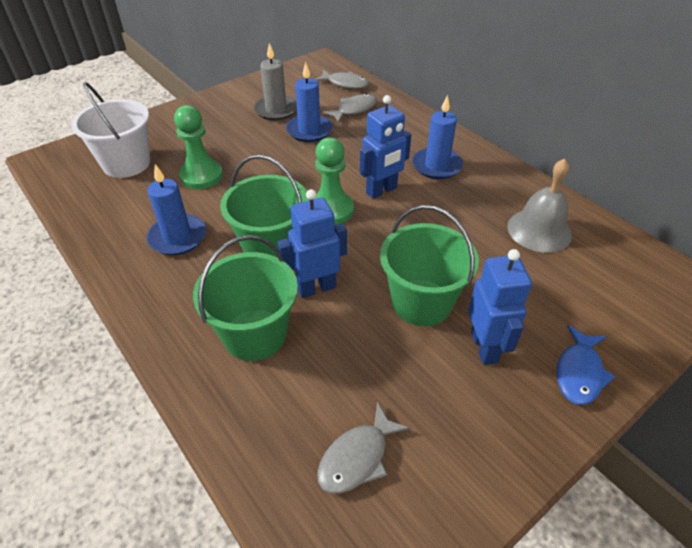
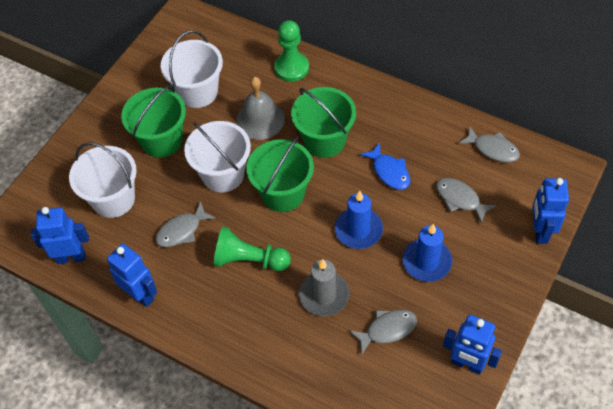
blue candle: [146,164,206,255] [286,62,333,142] [412,95,463,179] = 3 -> [335,191,383,249] [402,224,452,282] = 2
blue robot: [277,189,347,298] [360,95,411,199] [468,249,532,365] = 3 -> [31,207,89,264] [107,243,157,307] [443,315,502,375] [532,178,569,244] = 4
grey fish: [315,70,369,89] [317,402,410,494] [323,93,377,123] = 3 -> [156,201,216,247] [350,310,417,354] [436,178,496,224] [458,126,520,162] = 4
white bucket: [71,82,150,178] = 1 -> [69,142,137,218] [161,30,223,108] [184,121,251,192] = 3

